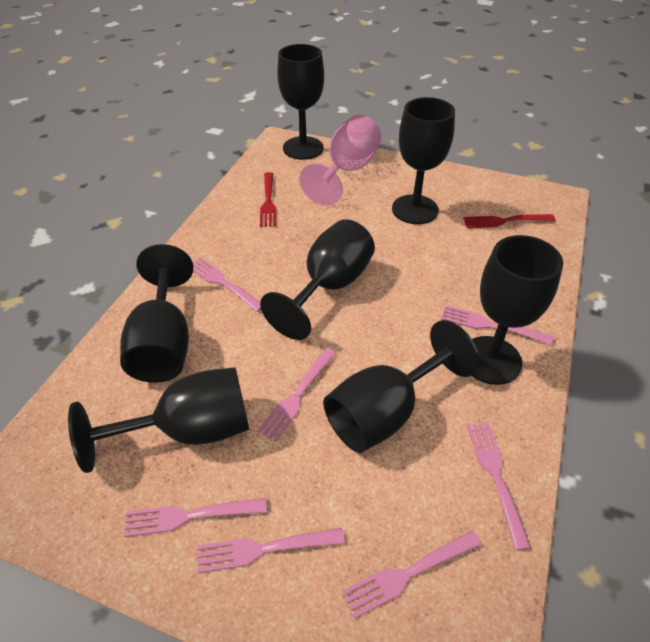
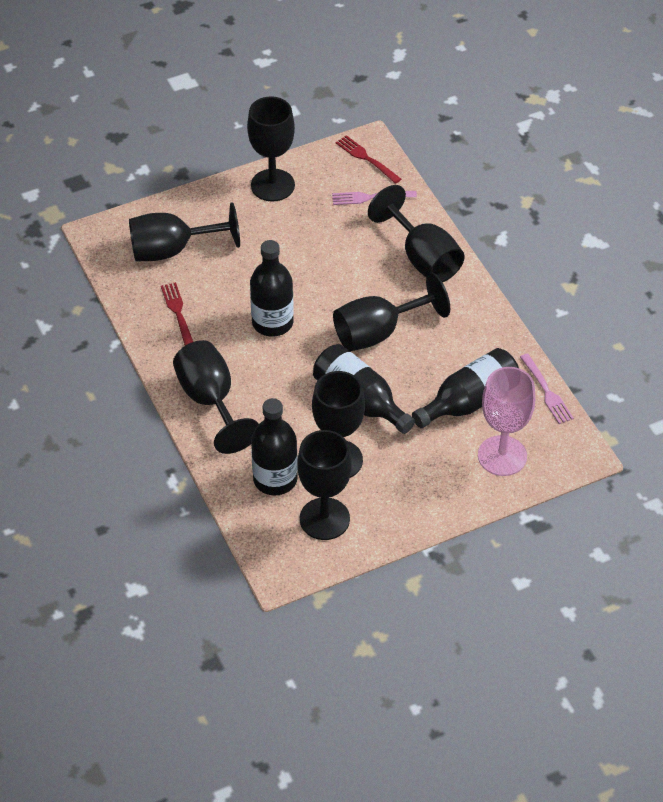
black bottle: none = 0 -> [250,240,294,337] [251,398,298,496] [313,344,415,434] [412,348,519,428] = 4
pink fork: [124,498,267,537] [193,257,261,312] [198,528,345,573] [257,348,336,442] [342,531,482,619] [441,306,553,345] [467,423,531,550] = 7 -> [332,191,417,205] [520,354,574,424] = 2

